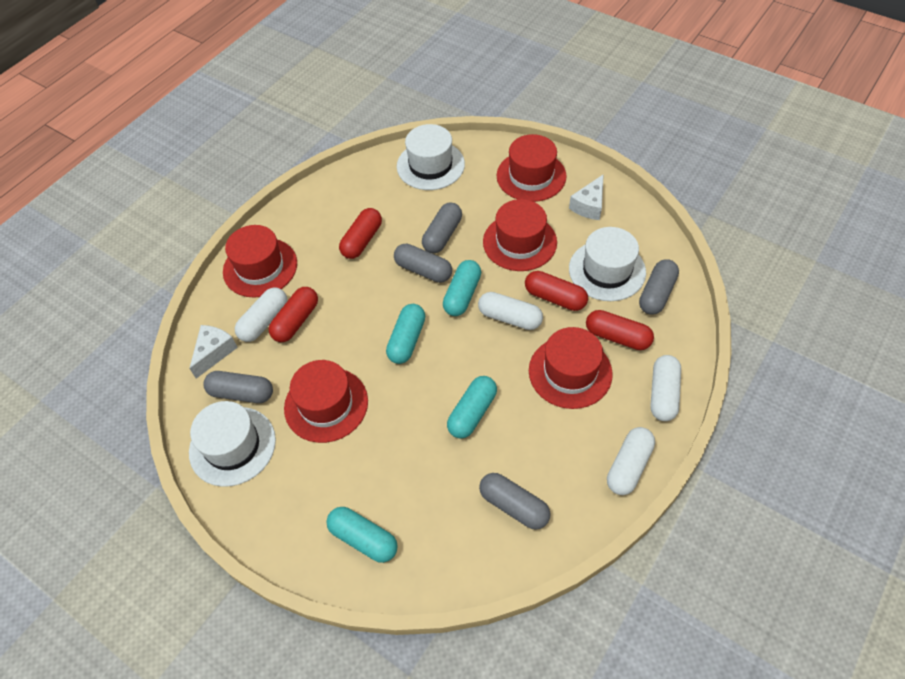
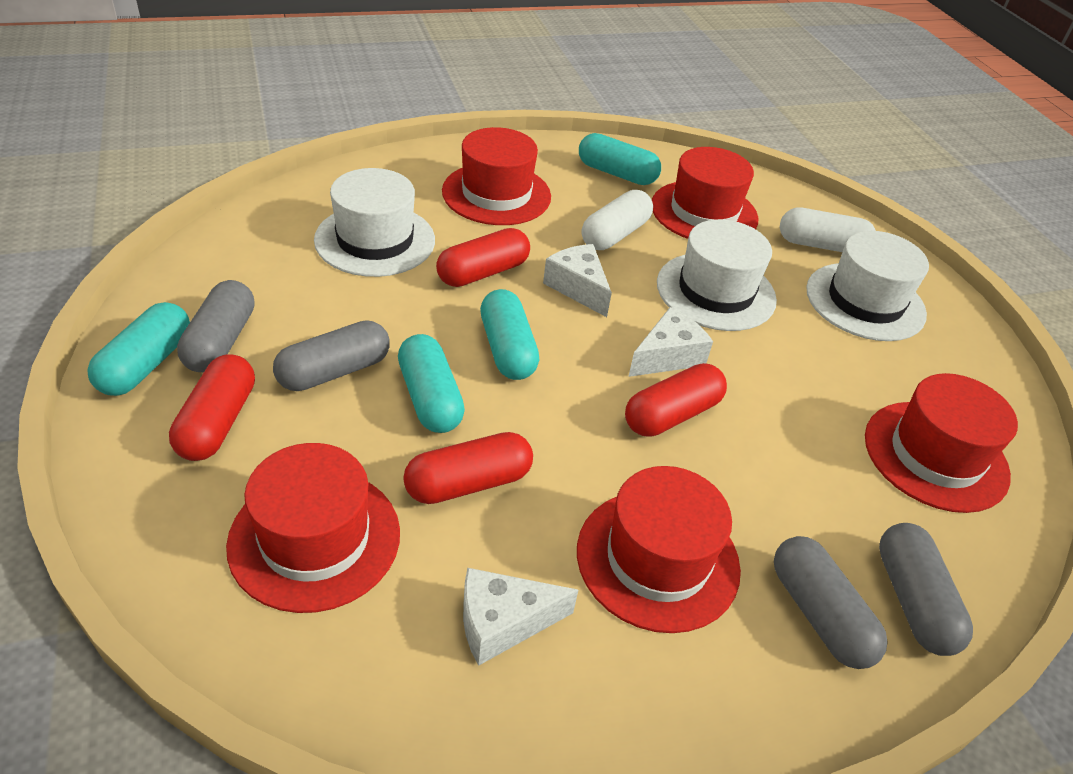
grey capsule: [204,371,273,403] [394,244,452,283] [422,203,462,253] [479,473,550,530] [639,259,679,315] = 5 -> [177,280,254,372] [273,320,390,391] [774,536,888,669] [879,523,973,656] = 4
white capsule: [235,288,287,342] [478,292,543,330] [607,427,655,495] [650,355,681,421] = 4 -> [582,190,653,250] [780,207,876,252] = 2
white cheese: [189,325,238,379] [569,174,604,220] = 2 -> [463,568,578,666] [543,244,612,317] [628,307,713,377] = 3

